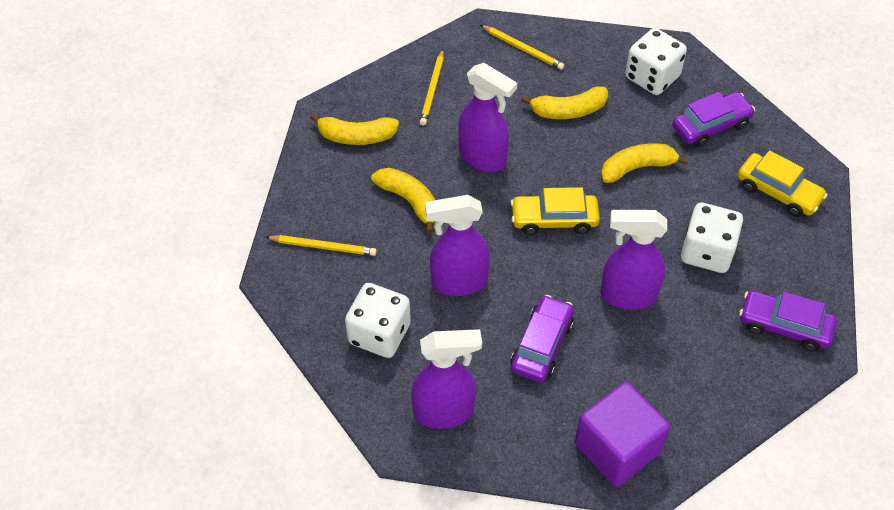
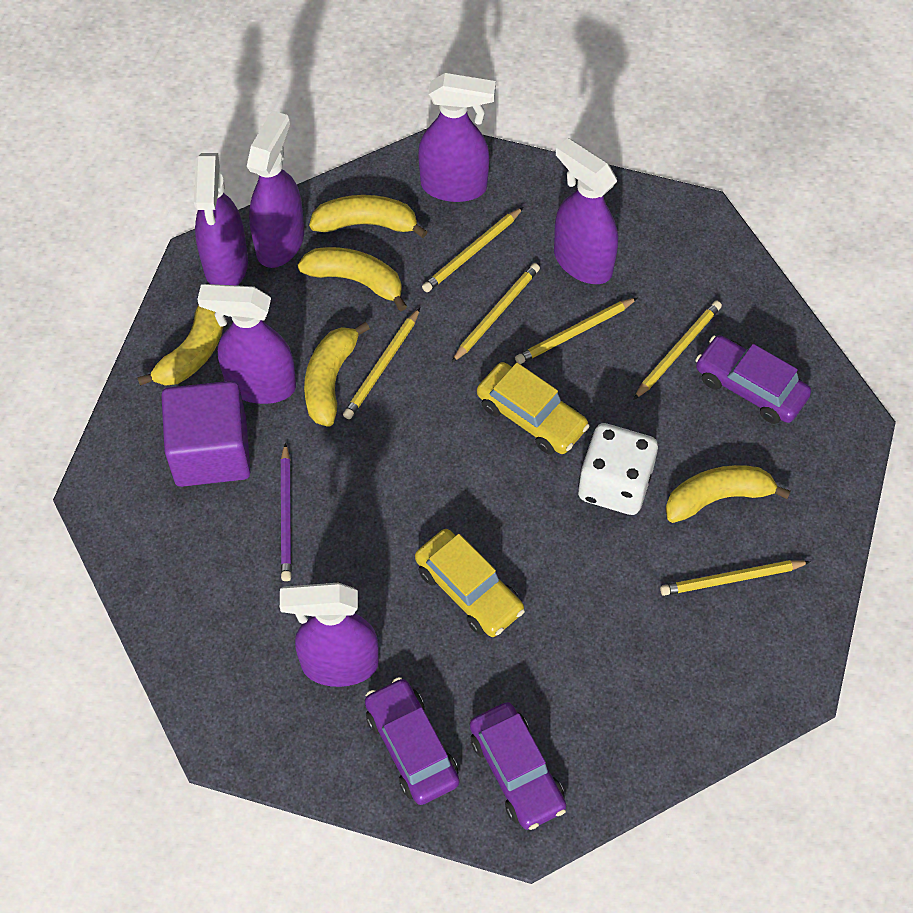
purple pencil: none = 0 -> [280,443,292,581] = 1
purple spray bottle: [411,329,482,429] [425,195,490,296] [458,63,517,172] [600,210,667,310] = 4 -> [193,153,248,286] [197,284,296,404] [247,111,304,268] [280,583,379,687] [418,73,496,202] [554,138,618,284] = 6
white dice: [345,283,411,358] [625,28,687,95] [681,202,743,273] = 3 -> [578,423,658,515] = 1
yellow banana: [310,113,399,145] [371,168,435,234] [521,86,608,119] [601,143,689,183] = 4 -> [137,304,223,386] [298,247,407,311] [304,322,370,427] [309,195,428,238] [665,465,791,523] = 5
yellow pencil: [266,235,377,256] [420,49,444,126] [481,25,565,70] = 3 -> [343,308,420,419] [422,207,523,292] [452,263,540,362] [515,297,638,364] [633,301,722,400] [660,560,811,596] = 6

